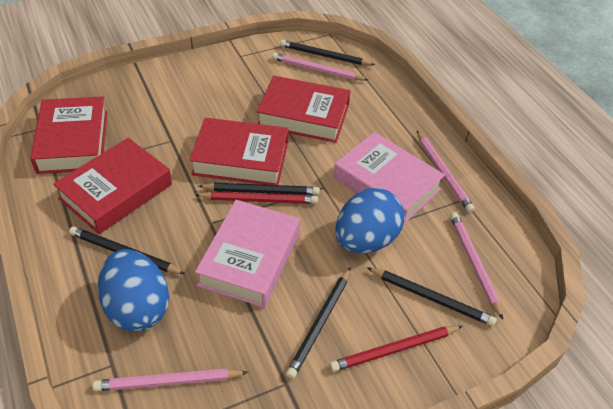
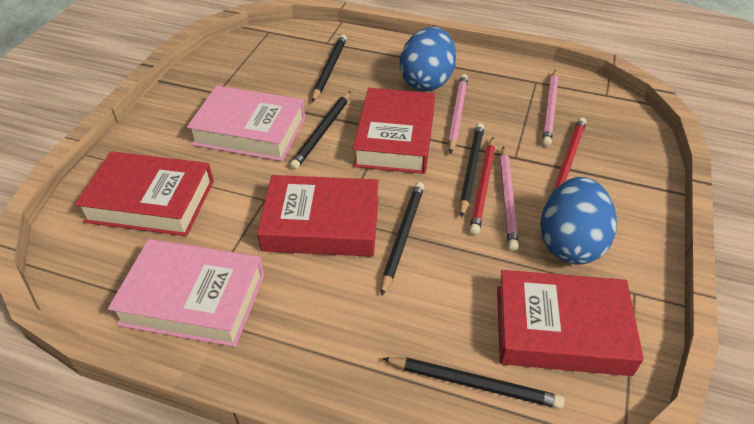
pink pencil: [93,368,248,391] [272,53,368,81] [417,131,475,213] [450,212,503,319] = 4 -> [448,74,468,154] [500,146,519,251] [542,70,558,146] = 3

